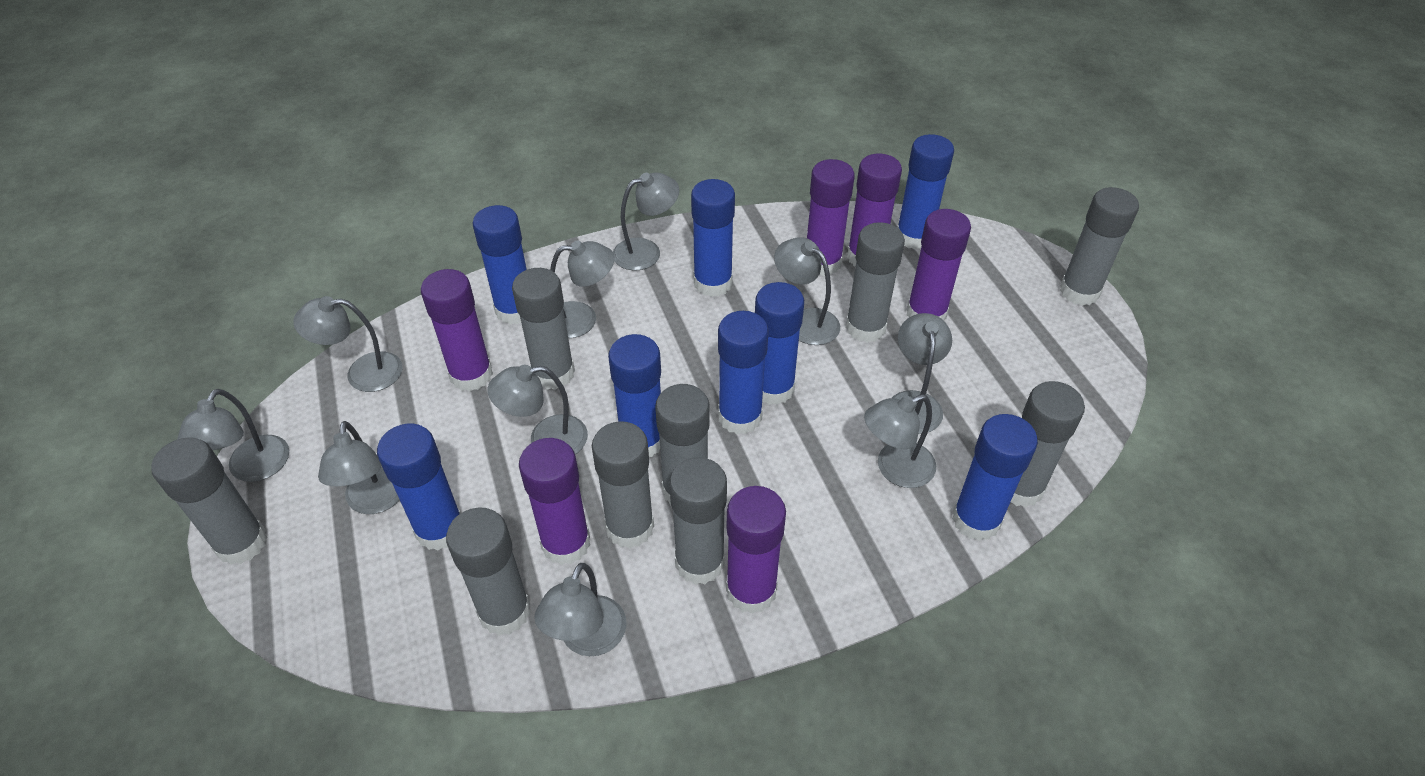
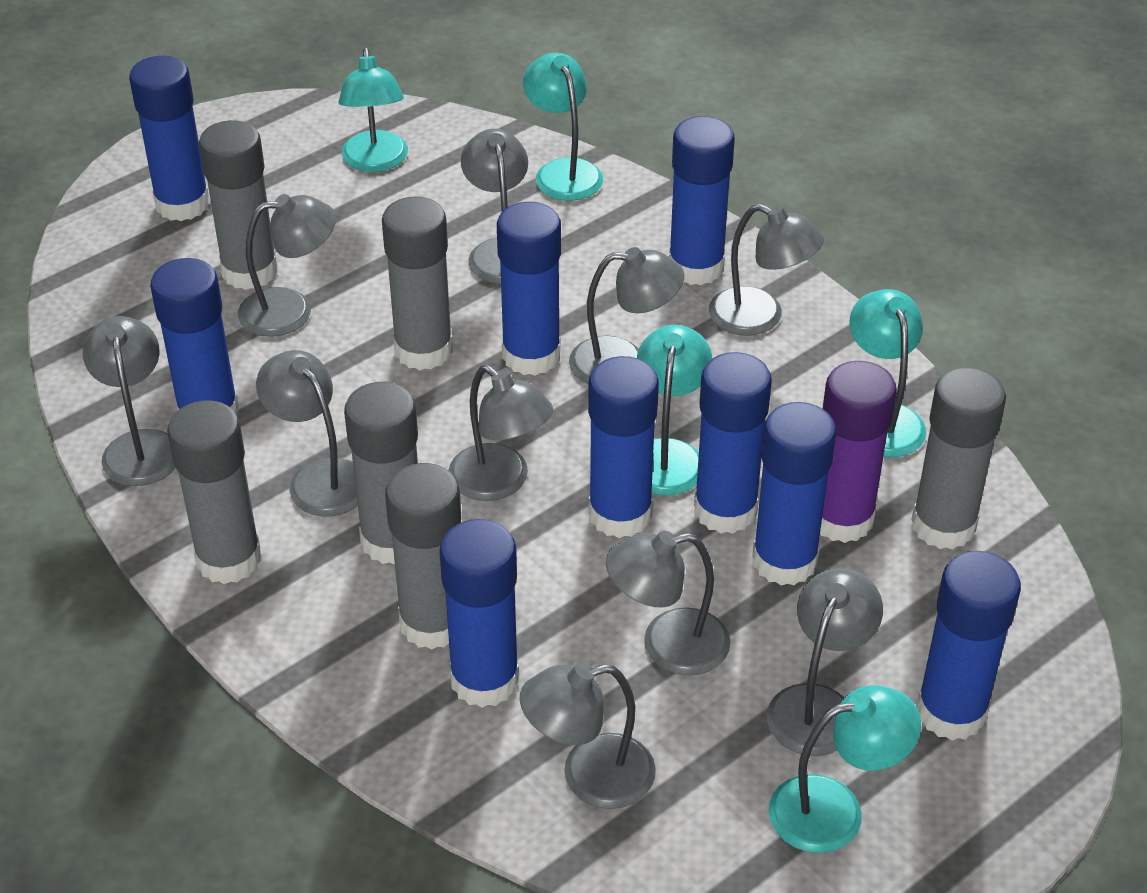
blue glue stick: [377,424,461,550] [473,205,527,324] [608,334,661,457] [691,179,735,297] [718,311,769,434] [755,282,804,405] [897,134,954,250] [952,414,1038,541] = 8 -> [129,56,210,221] [150,258,239,414] [440,519,519,708] [497,202,561,376] [588,356,659,538] [669,116,735,285] [694,352,772,534] [752,402,837,586] [917,551,1021,741] = 9
grey glue stick: [151,437,267,565] [446,507,530,636] [512,268,575,390] [592,421,654,548] [655,384,710,505] [669,457,727,585] [845,222,905,343] [1010,381,1085,507] [1059,187,1139,306] = 9 -> [167,400,262,584] [199,120,278,290] [344,382,418,565] [382,196,453,370] [385,463,461,650] [911,367,1006,550] = 6
purple glue stick: [421,269,493,391] [519,438,590,565] [726,486,786,614] [807,159,855,276] [847,154,902,267] [906,209,971,321] = 6 -> [820,361,897,543] = 1
turquoise lamp: none = 0 -> [339,48,408,172] [523,52,603,201] [637,325,712,496] [769,685,921,853] [849,289,926,457] = 5

